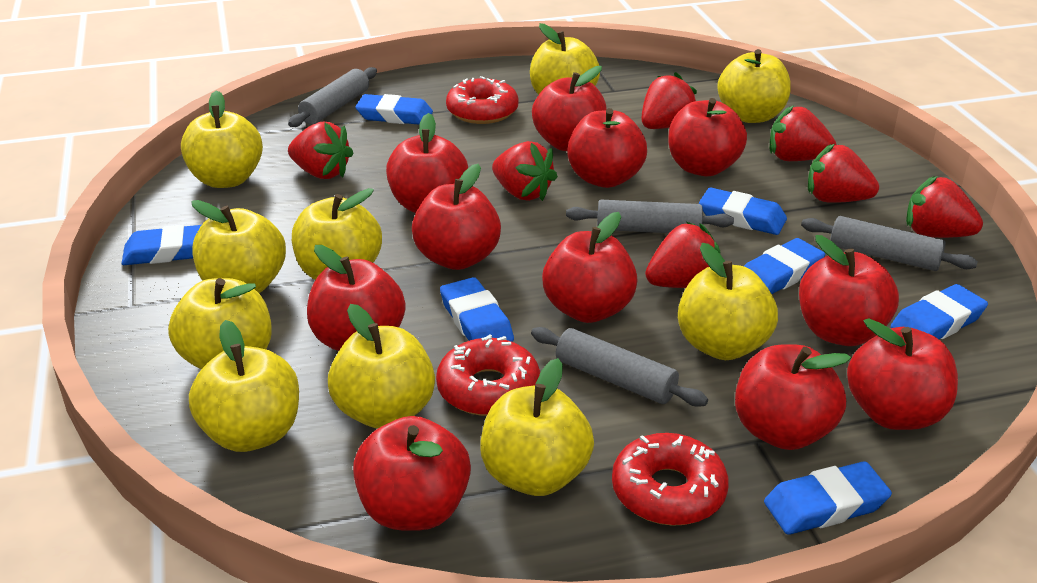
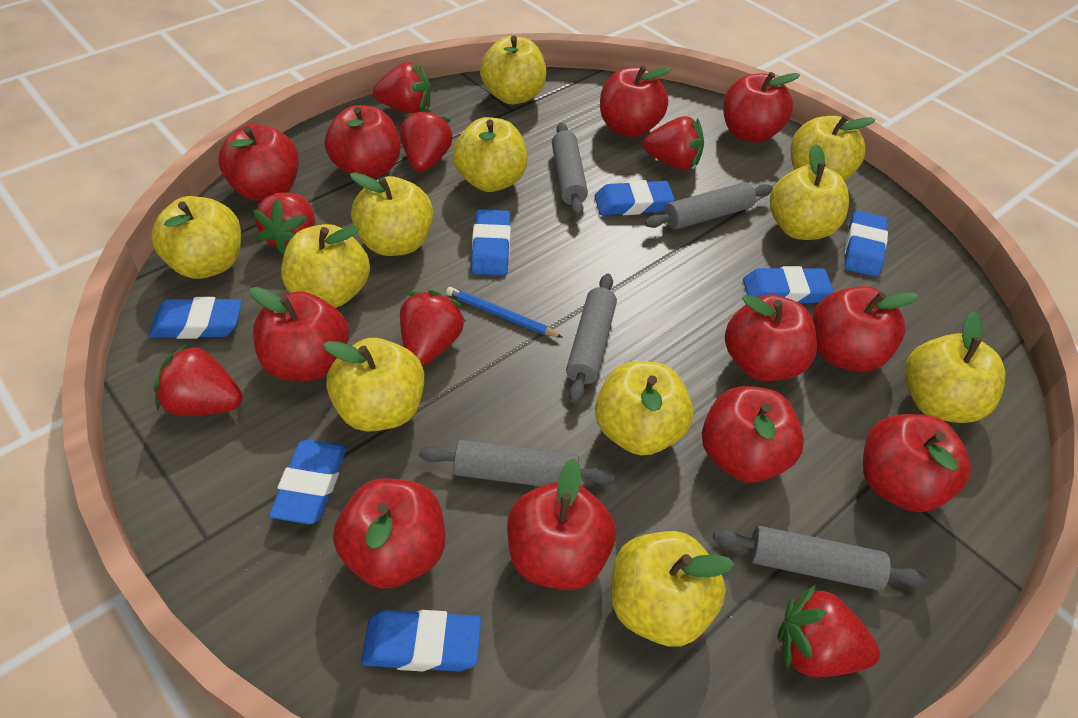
blue pencil: none = 0 -> [446,287,563,338] = 1
grey rolling pin: [288,67,377,127] [531,327,708,407] [566,200,734,233] [801,216,978,271] = 4 -> [419,440,615,486] [552,122,588,216] [566,274,617,404] [645,182,773,229] [713,526,927,590] = 5
red donut: [436,334,540,416] [446,76,518,124] [612,433,729,526] = 3 -> none = 0
yellow apple: [168,278,272,369] [181,90,263,188] [189,320,299,452] [191,200,286,293] [292,188,382,280] [328,304,435,428] [480,358,594,496] [530,23,600,95] [678,243,778,360] [717,49,791,123] = 10 -> [151,196,241,279] [281,224,370,308] [323,338,424,432] [350,172,433,256] [453,117,527,192] [480,36,546,104] [595,361,694,455] [611,531,734,647] [770,144,849,240] [791,115,875,181] [904,311,1005,423] = 11

